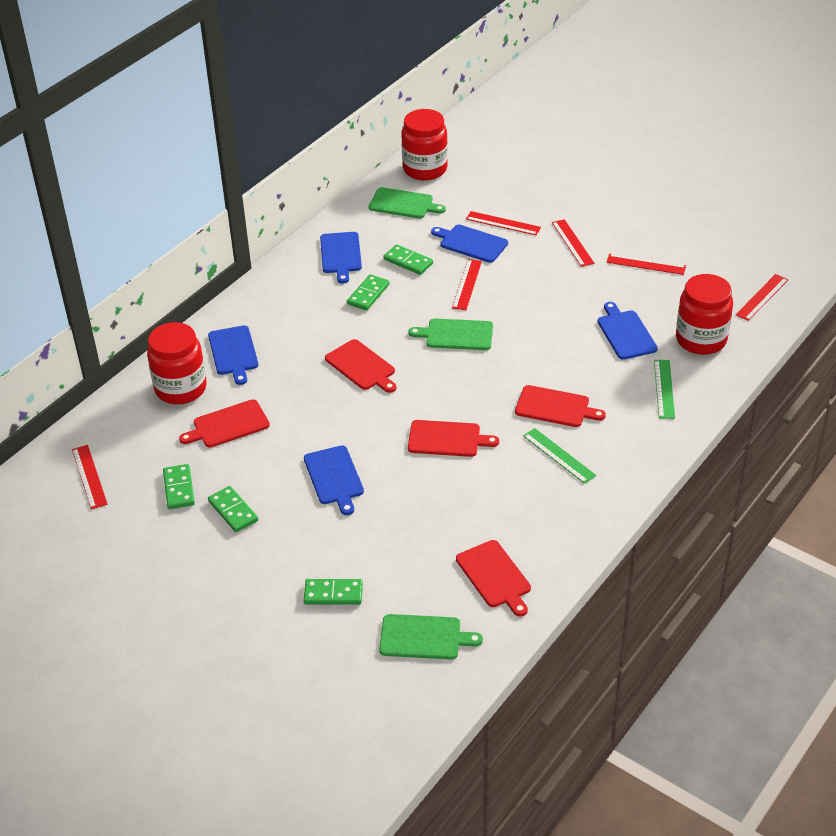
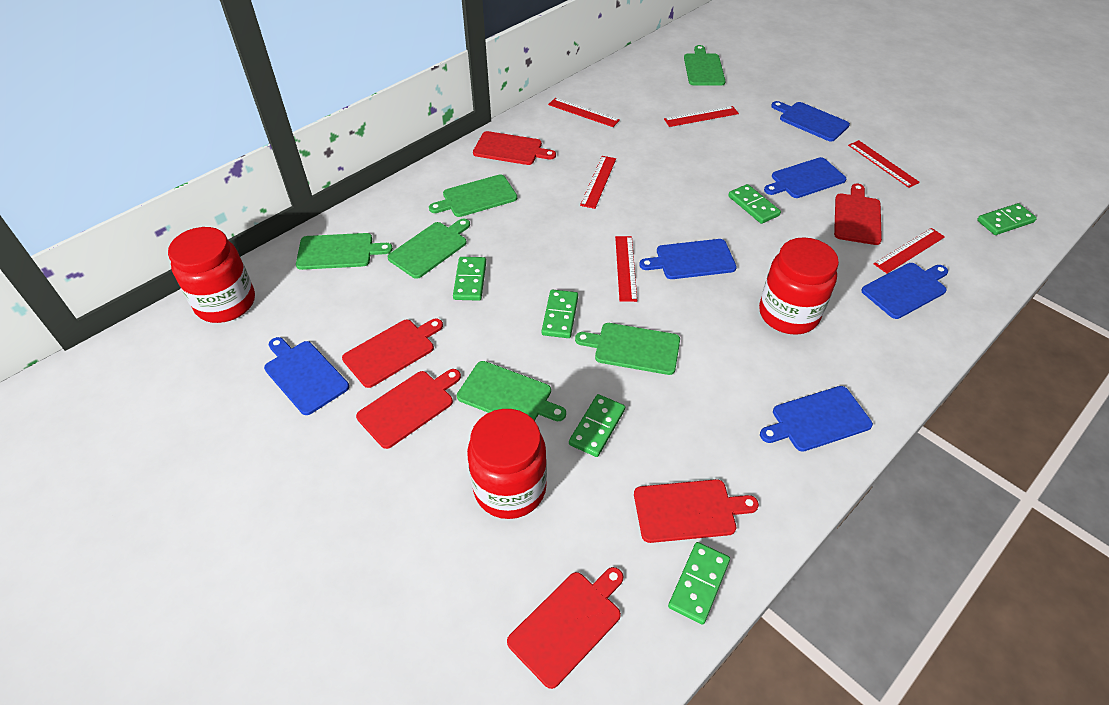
blue cutting board: [208,325,259,385] [304,446,364,515] [320,232,362,284] [431,225,508,263] [598,302,658,360] = 5 -> [264,337,349,415] [639,239,737,279] [760,386,873,452] [764,157,846,198] [771,101,850,142] [861,263,948,319] = 6
green cutting board: [368,187,446,219] [379,614,483,659] [409,319,493,350] = 3 -> [296,233,393,270] [387,219,470,279] [429,175,517,217] [457,361,566,421] [575,323,680,375] [684,45,725,85] = 6
green domino: [163,464,195,509] [208,486,258,532] [304,579,363,605] [347,274,390,311] [384,244,433,275] = 5 -> [453,257,486,301] [542,289,578,338] [569,394,625,457] [668,542,730,625] [728,184,781,224] [977,203,1037,235] = 6
green ruler: [523,428,596,484] [654,360,675,419] = 2 -> none = 0
red cutting board: [179,399,270,448] [325,339,397,393] [408,420,499,457] [456,540,531,617] [515,385,606,427] = 5 -> [342,318,443,388] [356,369,461,449] [473,131,556,165] [507,567,624,689] [634,479,759,543] [834,184,882,245] = 6

